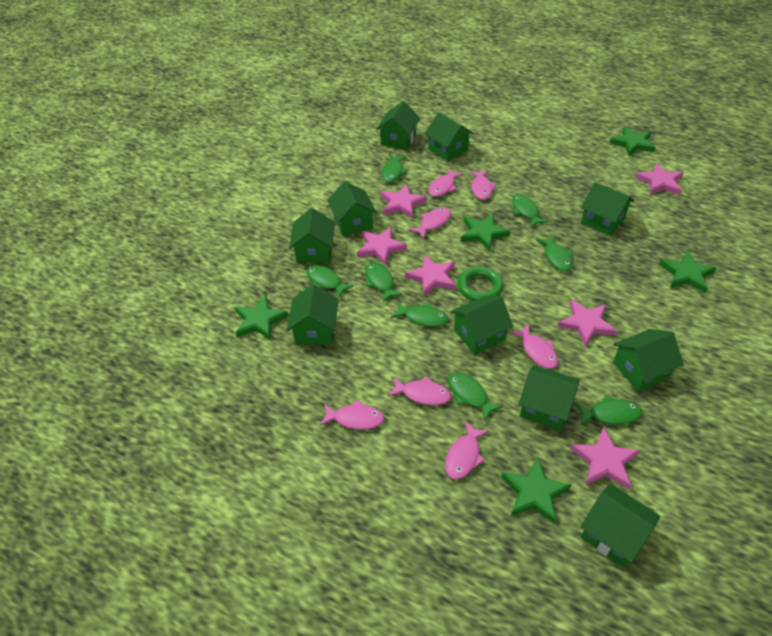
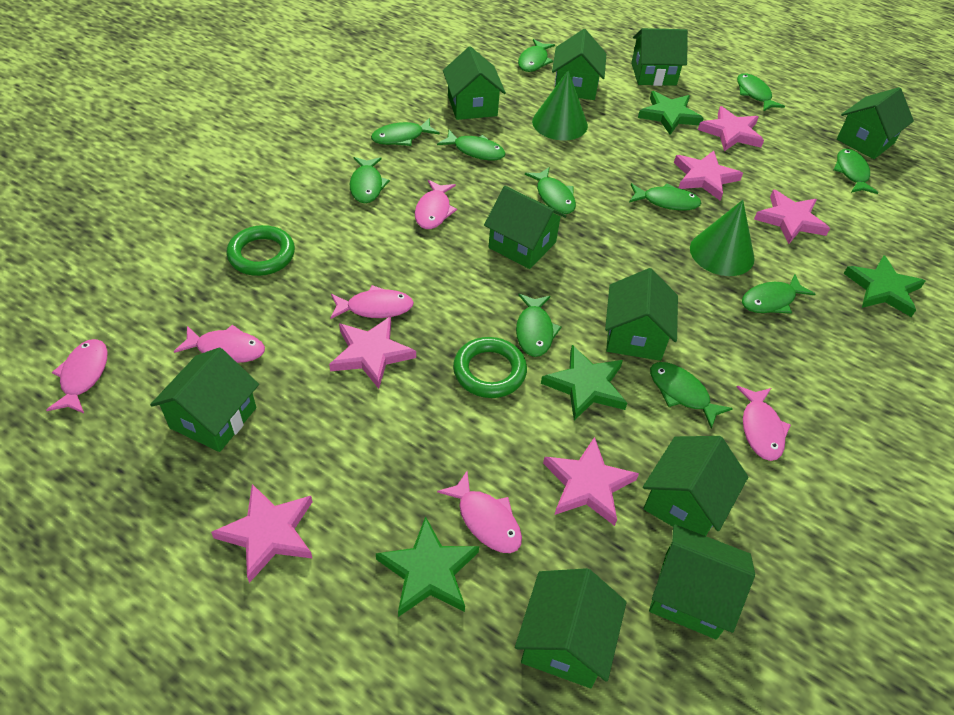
green cone: none = 0 -> [532,70,588,140] [690,200,755,276] = 2
green fish: [306,265,354,298] [366,262,403,302] [381,154,407,183] [391,302,448,327] [448,372,503,421] [512,194,548,227] [536,235,573,271] [575,395,642,425] = 8 -> [350,157,390,203] [371,118,440,146] [437,130,506,160] [516,294,562,357] [518,39,555,72] [525,167,576,214] [629,183,701,211] [650,362,733,428] [737,73,785,112] [742,274,815,314] [833,149,879,194] = 11
green ring: [457,267,504,301] = 1 -> [227,225,295,276] [453,337,527,398] = 2
green star: [235,295,289,340] [461,213,510,251] [501,458,571,524] [610,126,656,156] [659,251,717,293] = 5 -> [376,516,479,617] [541,345,627,421] [638,91,704,135] [844,255,925,317] = 4
pink fish: [320,400,384,430] [388,376,451,405] [409,208,451,238] [429,169,463,197] [445,421,489,480] [470,170,497,200] [510,324,558,369] = 7 -> [46,339,108,413] [174,325,265,363] [330,285,414,319] [415,180,457,229] [437,471,522,553] [737,386,791,461] = 6

